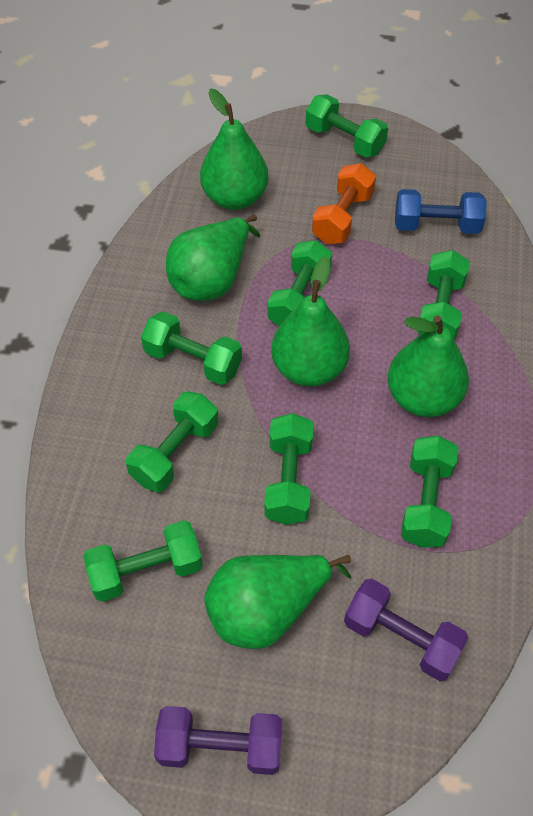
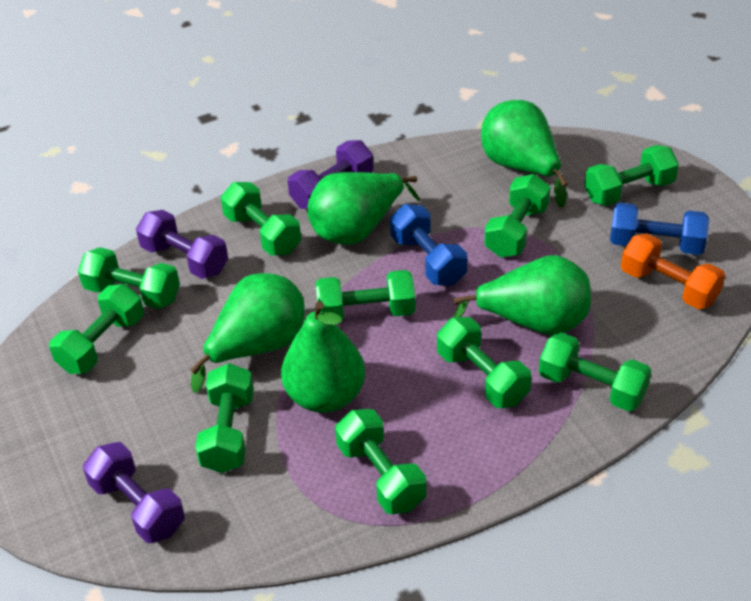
blue dumbbell: [395,189,487,234] = 1 -> [390,204,467,286] [610,203,709,255] = 2
green dumbbell: [83,520,203,602] [126,391,218,492] [141,311,242,385] [264,413,314,525] [268,240,332,326] [306,94,388,157] [401,436,458,548] [417,250,470,340] = 8 -> [49,284,144,374] [78,247,180,309] [195,363,254,473] [221,182,301,256] [315,270,416,320] [335,409,426,514] [437,317,531,408] [484,174,551,258] [539,332,651,411] [584,145,679,206] = 10
purple dumbbell: [154,706,282,775] [344,579,468,681] = 2 -> [83,442,185,543] [136,210,228,279] [288,140,374,209] = 3

